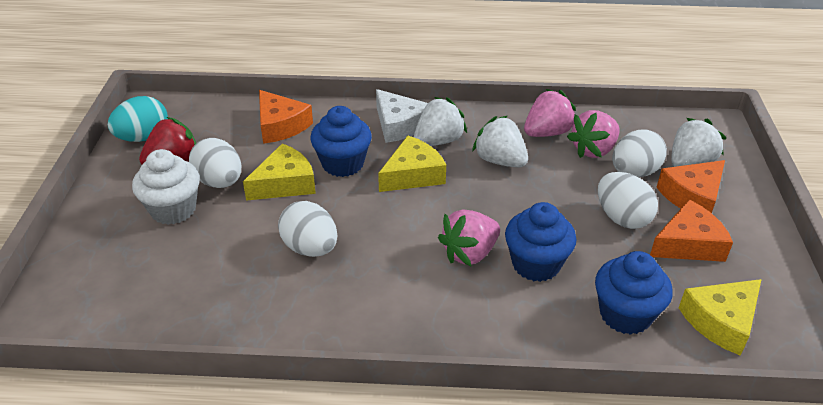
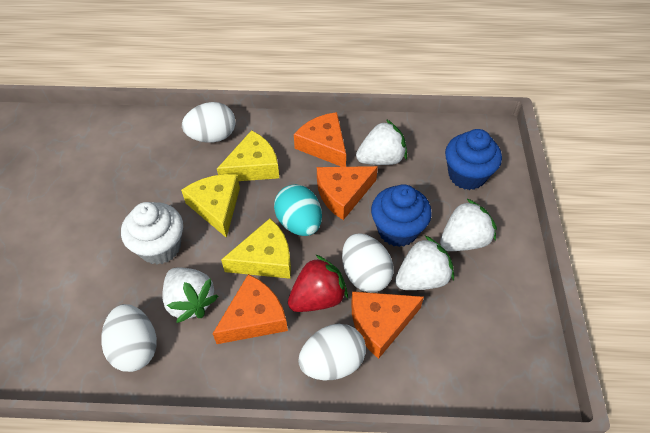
blue cupcake: [310,106,372,177] [505,202,576,282] [595,251,673,335] = 3 -> [371,184,432,247] [445,129,502,190] = 2
orange cheese: [259,90,313,144] [650,200,733,262] [656,160,725,213] = 3 -> [213,274,288,344] [294,112,346,167] [317,166,378,220] [351,291,424,359] = 4
pink strawberry: [438,209,500,266] [524,89,576,137] [567,110,620,158] = 3 -> none = 0
white cheese: [376,89,428,143] = 1 -> none = 0
white strawberry: [414,97,467,146] [472,116,528,168] [671,118,727,167] = 3 -> [162,267,219,323] [356,119,407,165] [395,236,454,290] [440,198,497,251] = 4

